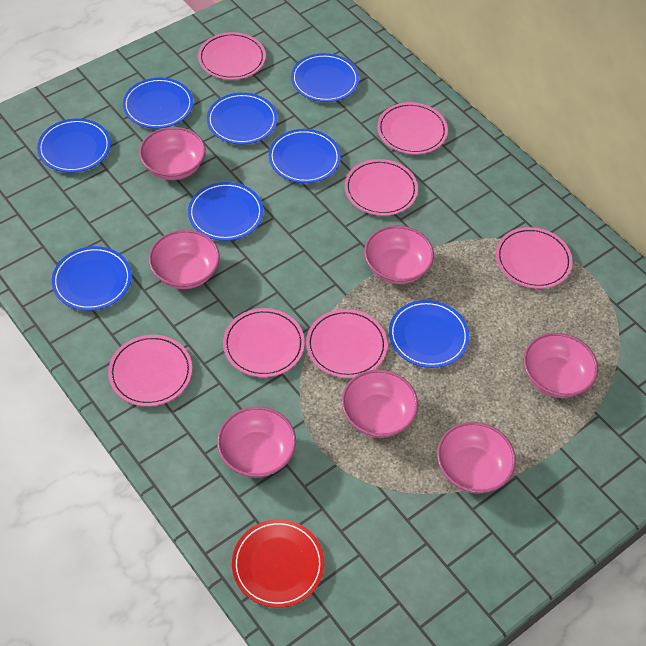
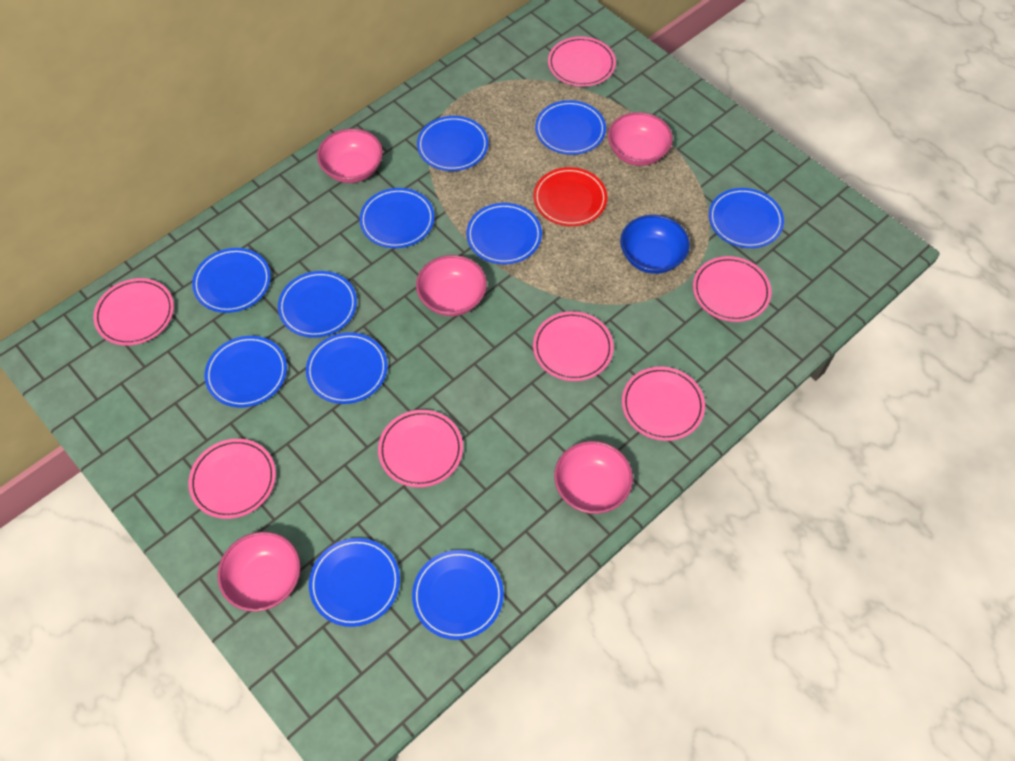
blue bowl: none = 0 -> [620,215,690,274] = 1
blue plate: [37,118,111,173] [52,246,132,311] [123,78,193,129] [188,182,263,241] [207,93,277,144] [269,129,341,183] [291,53,359,102] [389,300,469,368] = 8 -> [192,248,271,313] [205,336,287,407] [278,271,357,338] [306,332,388,404] [309,538,400,627] [359,188,435,248] [412,550,504,640] [417,116,488,171] [466,203,542,264] [535,100,606,155] [709,188,784,248] = 11
pink bowl: [139,127,206,180] [149,230,220,289] [217,406,296,478] [342,369,418,438] [364,225,434,284] [437,422,516,494] [523,333,598,398] = 7 -> [218,532,301,612] [317,129,383,183] [416,255,487,316] [554,441,633,514] [608,112,673,166] = 5

